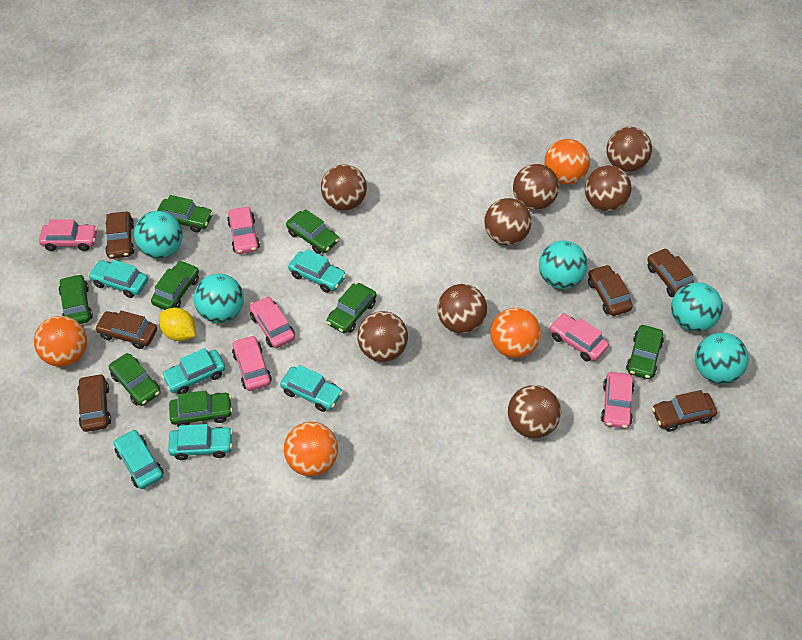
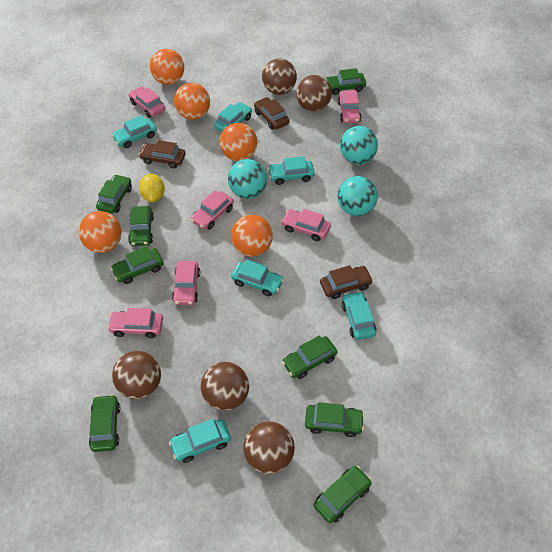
brown ball: [321,164,367,210] [358,311,408,362] [437,284,487,334] [484,198,532,245] [508,385,561,438] [513,164,559,210] [585,165,632,212] [606,127,652,172] = 8 -> [112,351,161,399] [201,362,249,411] [243,422,295,474] [262,59,297,95] [296,75,332,112] = 5
brown car: [77,374,111,432] [95,311,157,349] [105,211,134,259] [588,264,633,316] [647,248,694,297] [652,390,717,432] = 6 -> [139,140,186,168] [254,97,289,130] [320,265,373,299] = 3
orange ball: [34,316,87,367] [284,422,338,476] [490,308,541,358] [544,139,590,185] = 4 -> [79,211,122,253] [150,49,184,85] [174,83,210,120] [219,123,257,161] [231,215,273,256] = 5
turquoise ball: [134,211,183,259] [194,274,244,323] [539,241,588,289] [671,282,723,332] [695,333,749,384] = 5 -> [228,159,267,199] [338,176,378,216] [340,126,378,164] = 3

